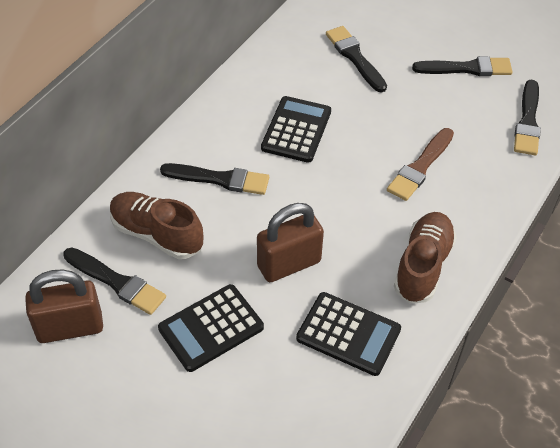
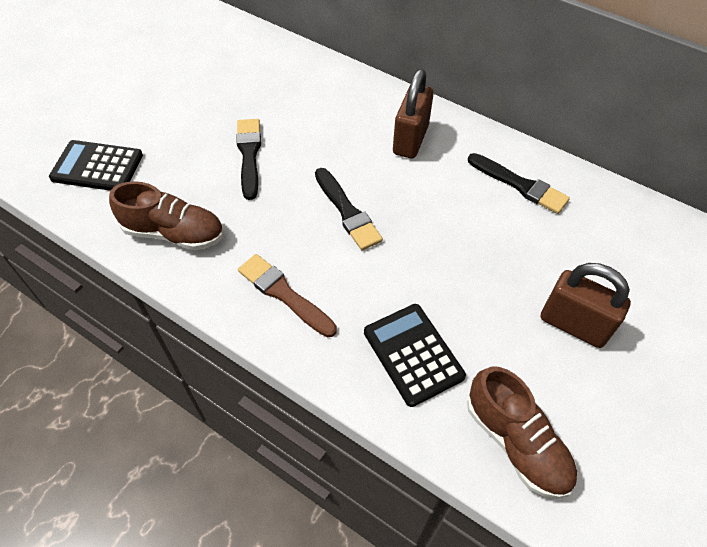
black brush: [63,247,166,315] [160,163,269,195] [326,26,387,92] [412,56,513,76] [514,80,541,155] = 5 -> [236,119,261,200] [315,168,383,250] [468,153,570,214] = 3
black calculator: [158,284,264,372] [261,96,331,163] [296,292,401,376] = 3 -> [49,140,143,190] [364,304,466,407] = 2

